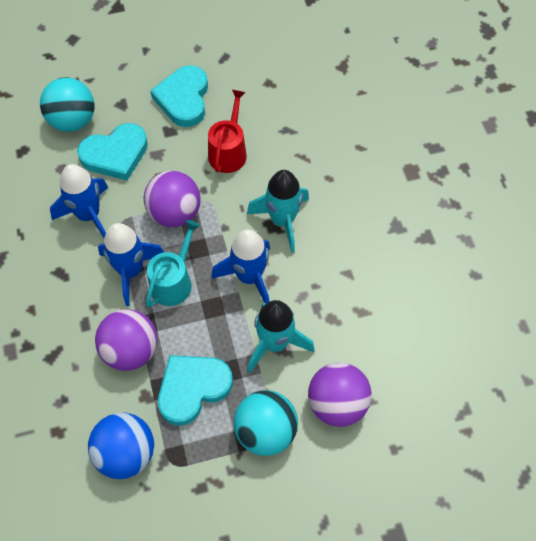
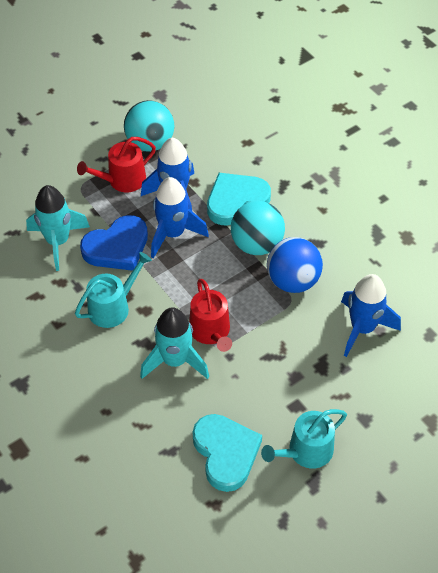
blue heart: none = 0 -> [80,215,148,271] = 1
purple ball: [95,309,158,371] [144,171,201,227] [308,362,372,427] = 3 -> none = 0
red watering can: [208,90,247,173] = 1 -> [77,137,156,192] [189,279,232,352] = 2
turquoise heart: [77,123,148,180] [150,65,208,127] [158,355,233,426] = 3 -> [193,414,262,492] [207,173,271,226] = 2
turquoise watering can: [146,220,200,307] = 1 -> [75,252,152,328] [261,409,347,469] = 2

